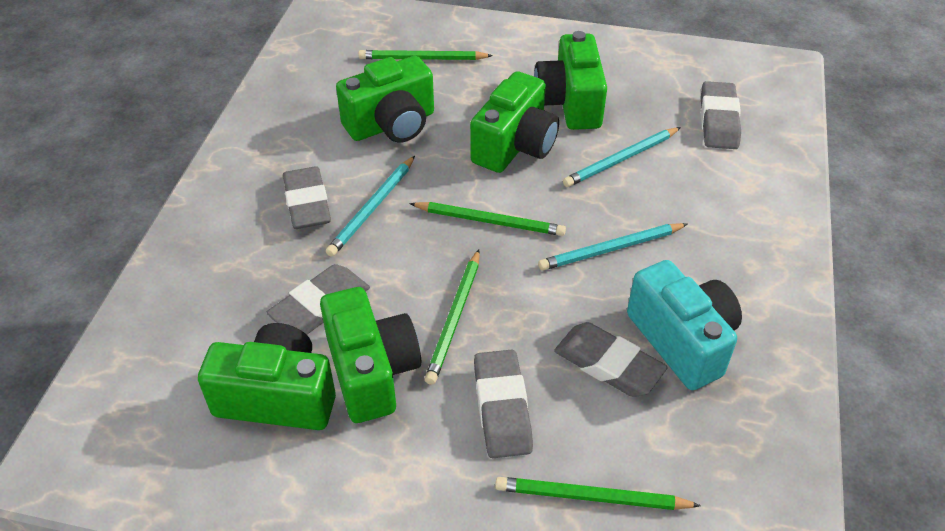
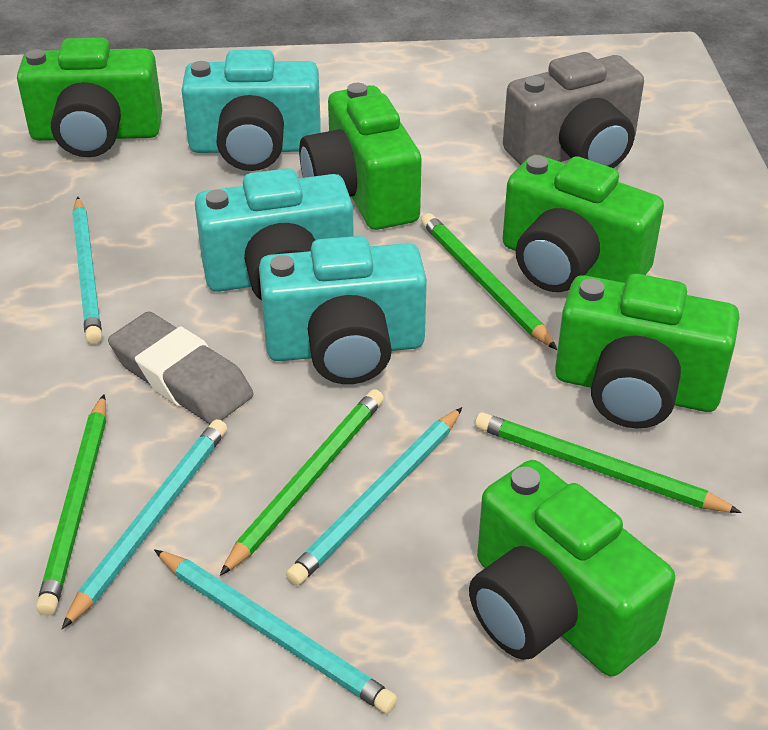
grey camera: none = 0 -> [503,52,644,168] = 1
grey eraser: [266,264,370,334] [283,166,331,229] [474,350,533,458] [554,322,668,397] [701,81,741,149] = 5 -> [108,312,253,424] = 1
turquoise camera: [627,260,742,390] = 1 -> [182,50,321,171] [195,168,354,301] [259,236,427,384] = 3
turquoise pencil: [326,156,415,257] [538,223,687,271] [563,127,681,187] = 3 -> [62,419,227,629] [72,197,102,344] [154,549,398,714] [286,407,462,586] = 4

